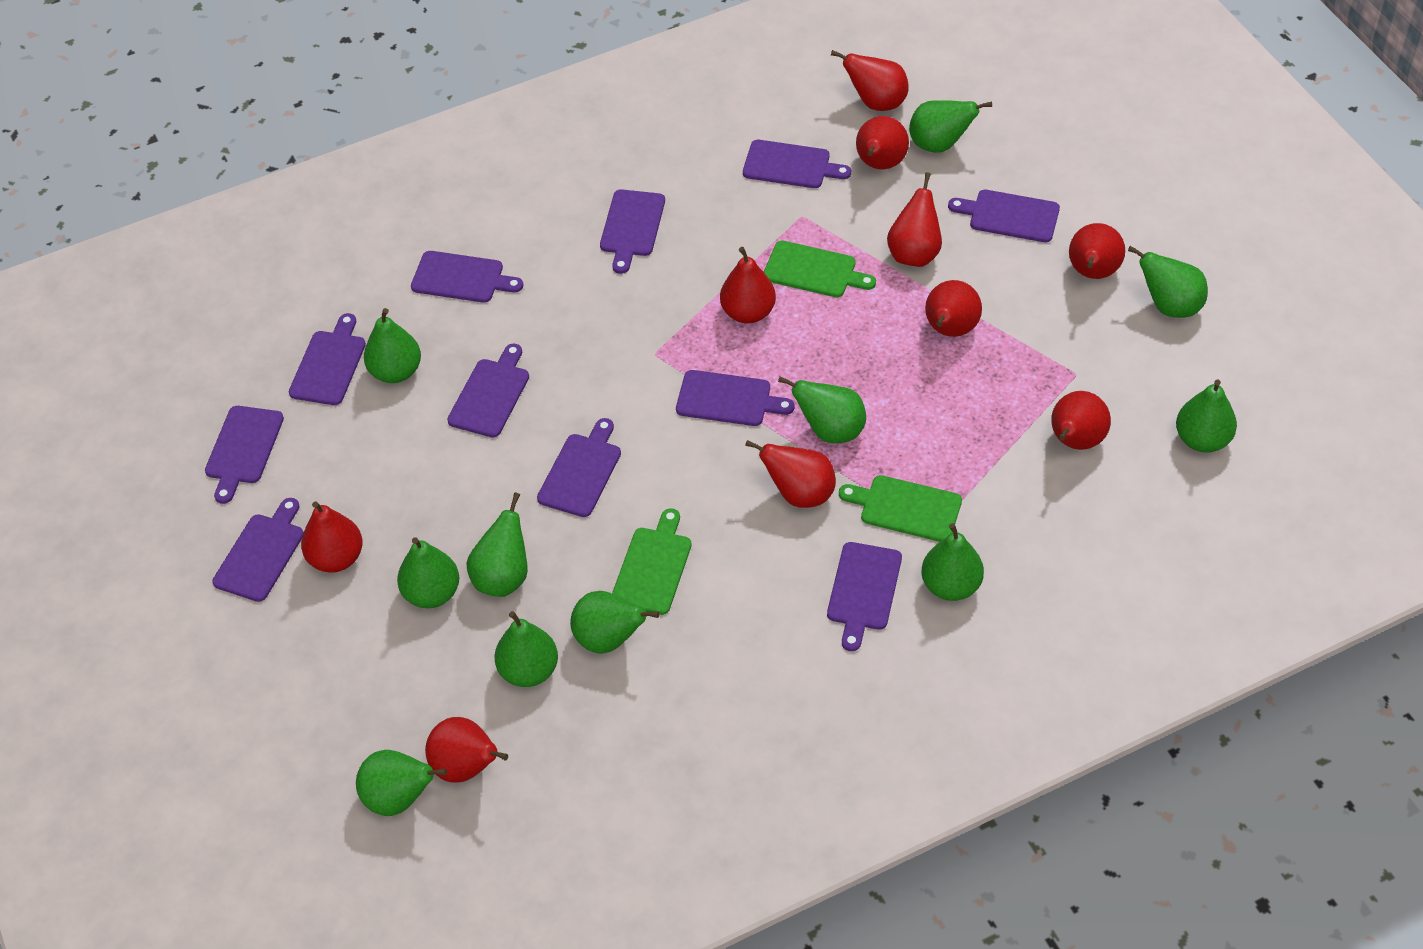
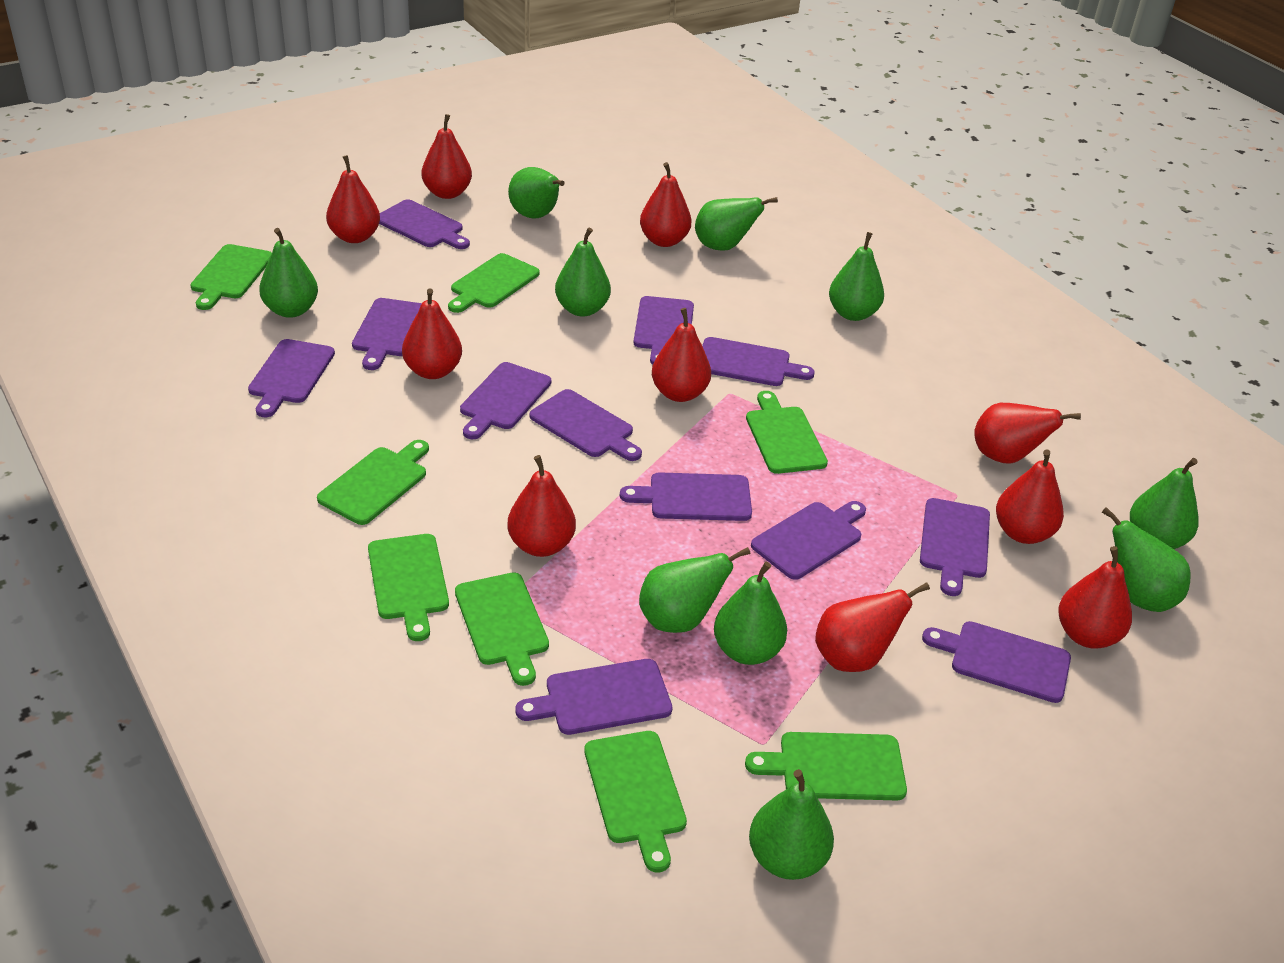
green cutting board: [612,508,692,615] [764,241,876,297] [839,475,962,542] = 3 -> [190,244,272,310] [317,440,429,525] [368,534,449,641] [448,253,540,313] [455,572,549,686] [584,731,687,872] [745,732,907,801] [746,391,828,474] = 8
green pear: [356,750,447,816] [364,308,421,383] [397,537,459,608] [466,492,528,597] [495,611,558,687] [570,591,660,654] [778,377,866,443] [909,100,992,153] [921,523,984,601] [1128,246,1208,318] [1176,380,1237,453] = 11 -> [259,228,318,318] [508,167,565,219] [555,227,611,317] [639,547,751,633] [695,197,778,251] [714,562,787,665] [749,769,834,880] [829,232,884,321] [1101,507,1190,612] [1130,458,1199,549] = 10
purple cutting board: [205,406,284,504] [212,498,304,602] [289,313,366,405] [411,251,523,303] [447,344,529,438] [537,418,621,517] [600,189,665,274] [676,370,794,426] [743,140,851,188] [827,542,902,651] [948,190,1060,242] = 11 -> [248,339,335,417] [352,298,422,370] [379,199,470,249] [460,362,551,439] [516,659,673,735] [530,389,642,461] [620,472,752,521] [633,296,694,365] [702,337,815,386] [751,501,866,580] [920,498,990,596] [922,621,1071,703] = 12

